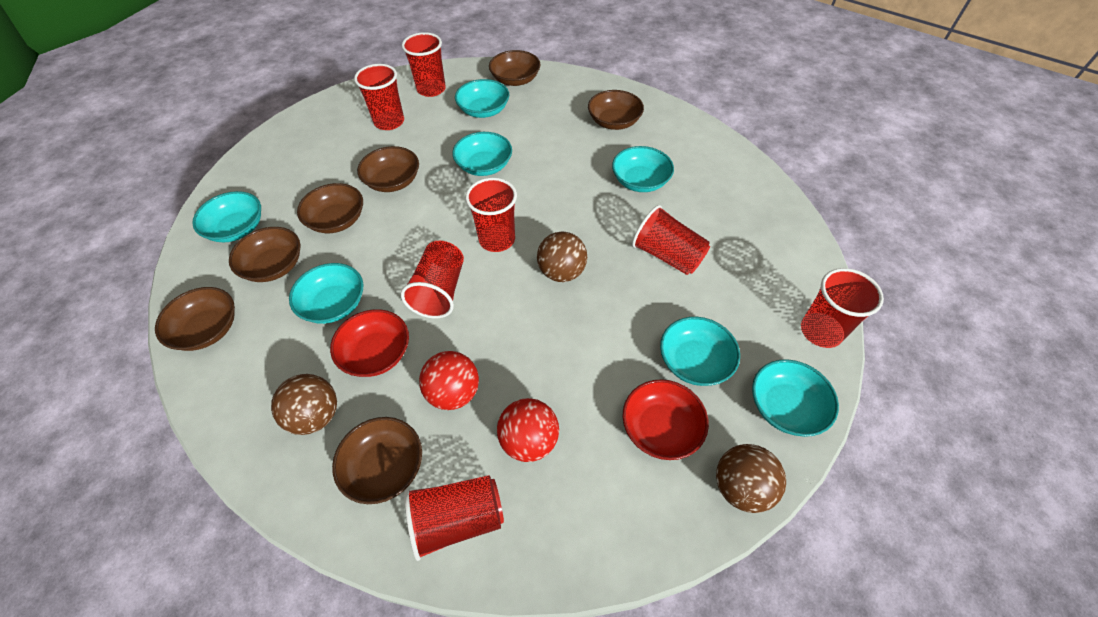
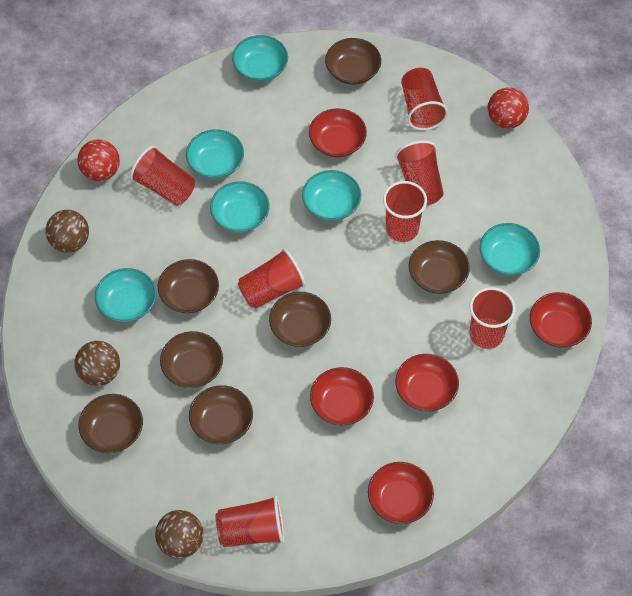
red bowl: [330,309,409,377] [622,379,709,460] = 2 -> [309,108,367,158] [310,367,374,425] [368,462,434,524] [395,354,459,411] [530,292,592,348] = 5
turquoise bowl: [192,191,261,242] [289,263,363,324] [452,132,512,176] [455,79,509,118] [612,146,674,192] [660,317,740,386] [752,359,839,437] = 7 -> [95,268,156,323] [186,129,244,179] [210,181,270,233] [232,35,288,82] [302,170,361,221] [480,223,540,276] = 6

